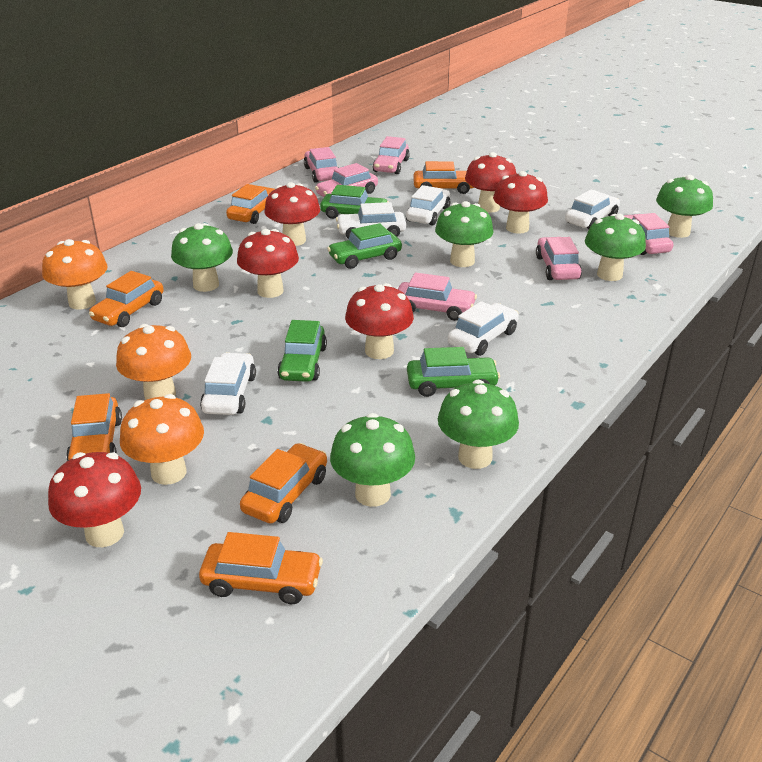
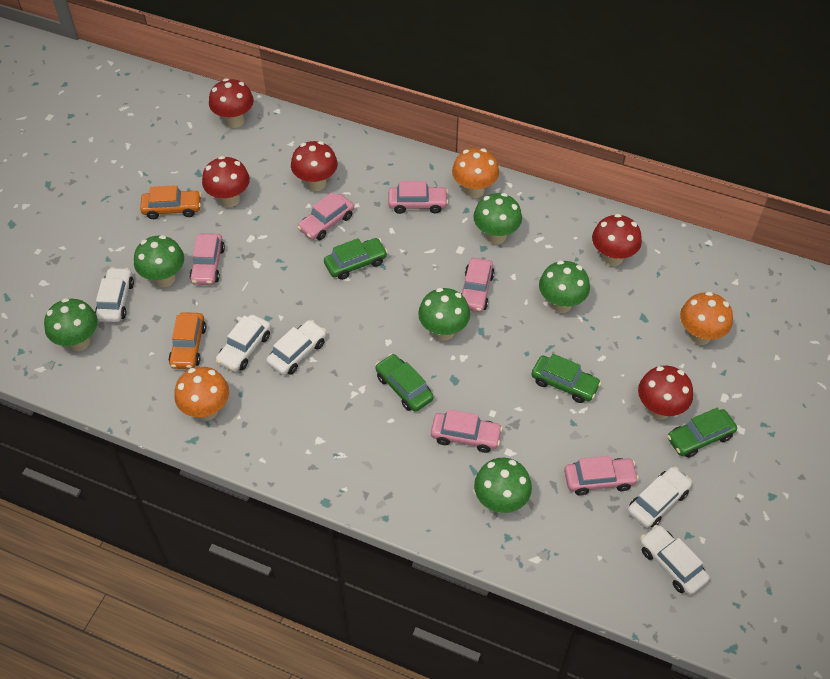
orange car: [66,393,122,461] [89,271,164,327] [199,532,323,604] [226,184,275,224] [240,443,327,523] [413,161,474,194] = 6 -> [140,185,201,219] [168,312,206,369] = 2
red mushroom: [48,452,141,547] [237,229,299,298] [264,182,320,246] [345,283,414,359] [465,152,516,213] [493,171,548,234] = 6 -> [202,156,250,207] [209,78,254,128] [291,141,338,191] [592,214,642,266] [638,366,693,419] = 5

